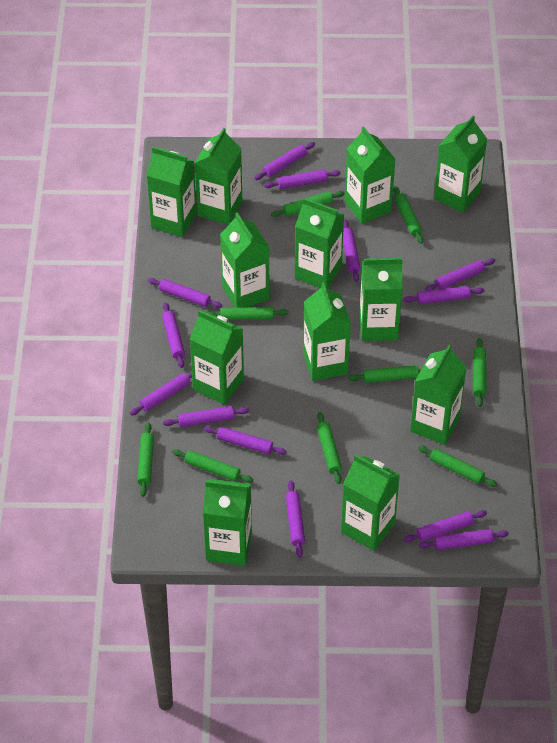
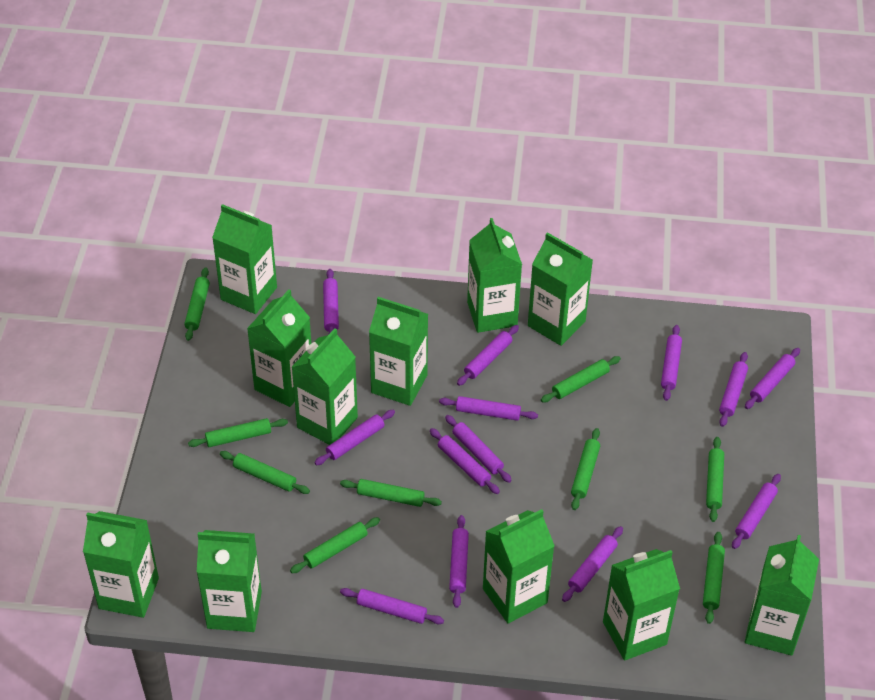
green carton: [147,147,197,237] [190,310,244,405] [195,128,242,225] [203,479,252,566] [220,212,270,307] [295,198,344,288] [303,282,351,381] [341,454,400,551] [345,127,395,224] [359,258,403,341] [410,345,467,445] [434,116,487,212] = 12 -> [83,511,159,618] [197,530,262,632] [212,204,277,314] [247,289,311,407] [292,328,358,445] [369,297,428,406] [467,218,522,333] [483,509,555,623] [528,232,593,346] [603,549,680,661] [745,535,819,656] = 11

